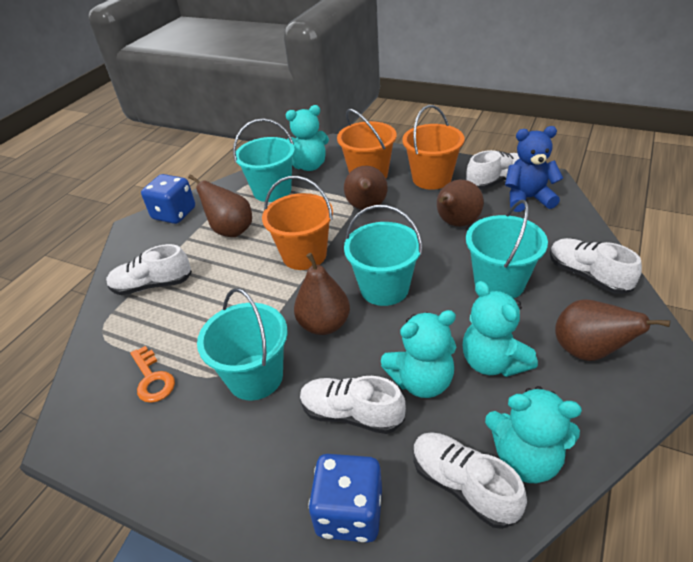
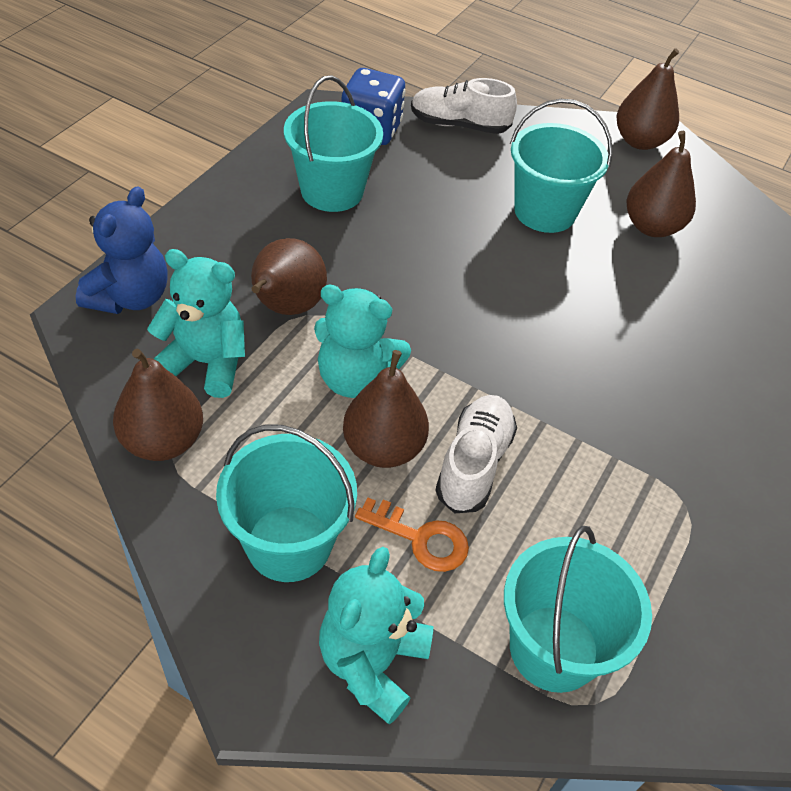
blue dice: [141,174,195,224] [308,454,382,543] = 2 -> [342,68,406,145] = 1
orange bucket: [262,176,333,270] [337,109,397,178] [402,105,464,190] = 3 -> none = 0
turquoise teddy bear: [286,105,329,171] [381,310,456,398] [463,281,538,377] [485,386,582,483] = 4 -> [147,249,245,398] [314,285,411,398] [319,547,434,725] = 3
white shoe: [106,244,192,295] [300,376,406,434] [413,432,527,529] [466,150,519,190] [550,238,642,294] = 5 -> [411,78,517,134] [435,395,517,513] = 2

